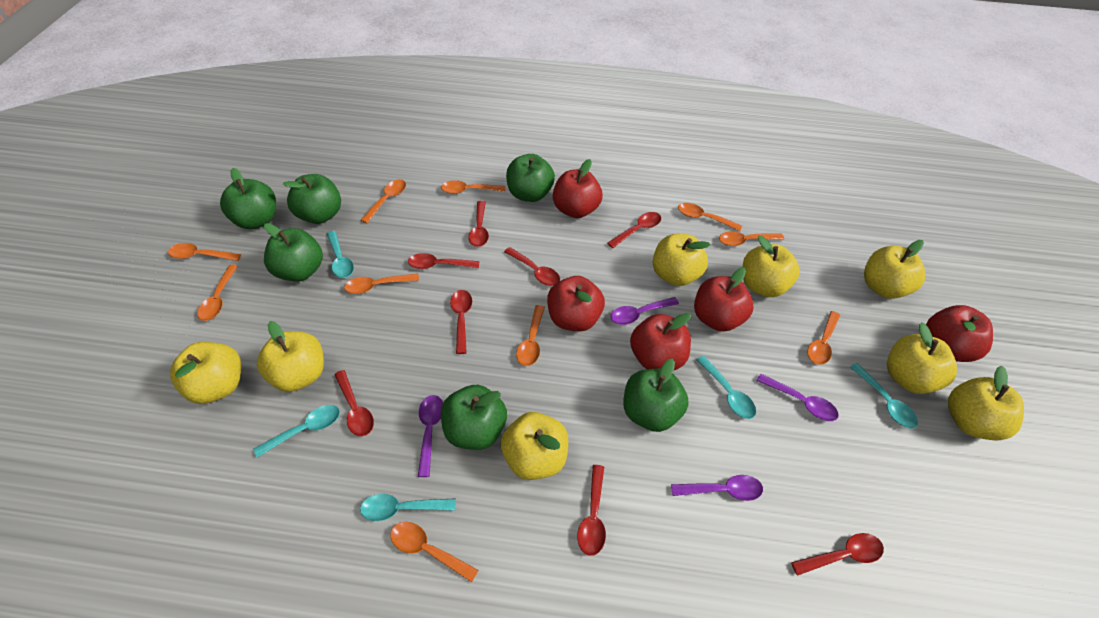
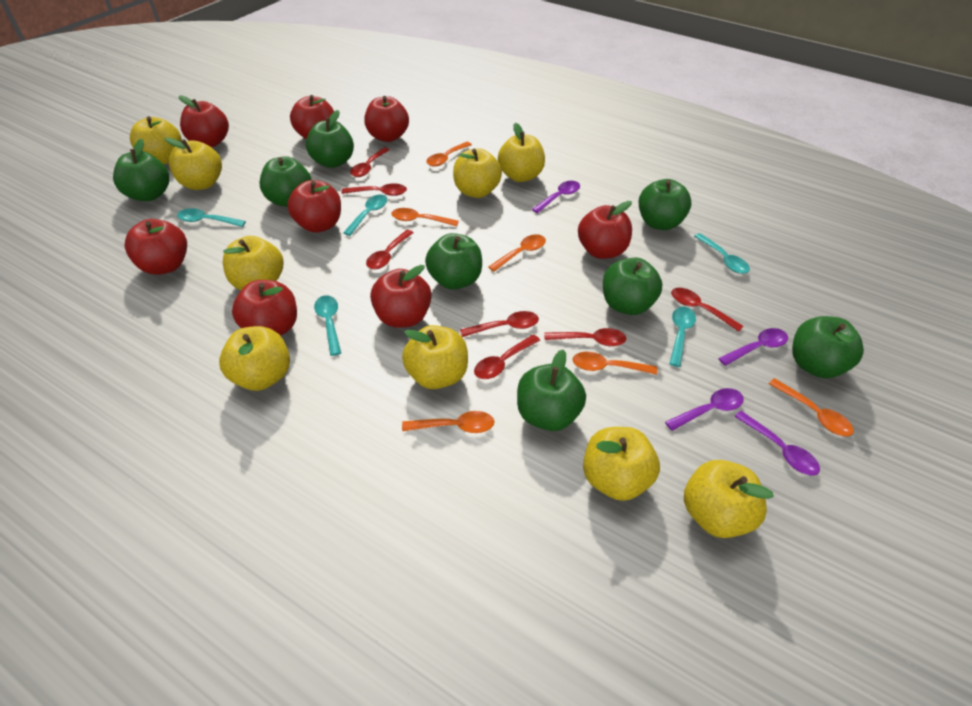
green apple: [220,168,276,229] [264,223,323,282] [283,174,341,224] [441,385,507,450] [506,154,555,202] [623,358,689,432] = 6 -> [113,139,169,201] [260,156,311,207] [306,110,354,168] [425,233,482,289] [517,350,586,431] [603,258,663,315] [639,179,692,230] [792,316,864,378] = 8
orange spoon: [168,243,241,261] [197,265,238,321] [344,273,419,294] [361,179,406,223] [390,522,478,582] [441,180,505,194] [516,305,545,366] [678,203,742,231] [719,231,784,246] [807,311,840,365] = 10 -> [391,208,459,226] [402,411,495,433] [426,142,472,166] [488,234,546,272] [572,352,657,375] [769,378,854,436] = 6
red apple: [547,276,605,332] [553,159,603,218] [630,313,691,370] [694,267,753,332] [926,305,993,362] = 5 -> [125,219,187,275] [179,96,229,147] [232,280,297,336] [287,180,341,233] [290,95,334,139] [364,96,409,142] [370,265,432,328] [578,201,632,259] = 8
red spoon: [334,370,374,436] [408,253,480,269] [450,290,472,354] [468,201,489,247] [504,247,560,286] [577,465,606,556] [607,212,661,248] [791,533,884,576] = 8 -> [342,183,407,196] [350,147,390,177] [366,230,414,269] [460,311,539,337] [474,334,540,379] [544,328,626,346] [671,288,743,332] = 7
yellow apple: [170,342,241,404] [257,321,324,392] [501,412,568,480] [653,234,711,286] [743,236,800,297] [864,240,925,299] [887,322,957,394] [948,366,1024,440] = 8 -> [130,116,182,164] [165,138,222,190] [219,326,290,391] [223,236,283,290] [402,325,468,389] [453,148,502,198] [498,123,545,182] [583,427,660,501] [684,460,774,538] = 9

